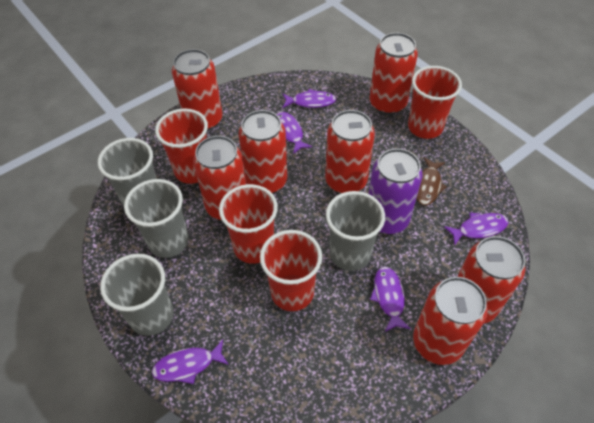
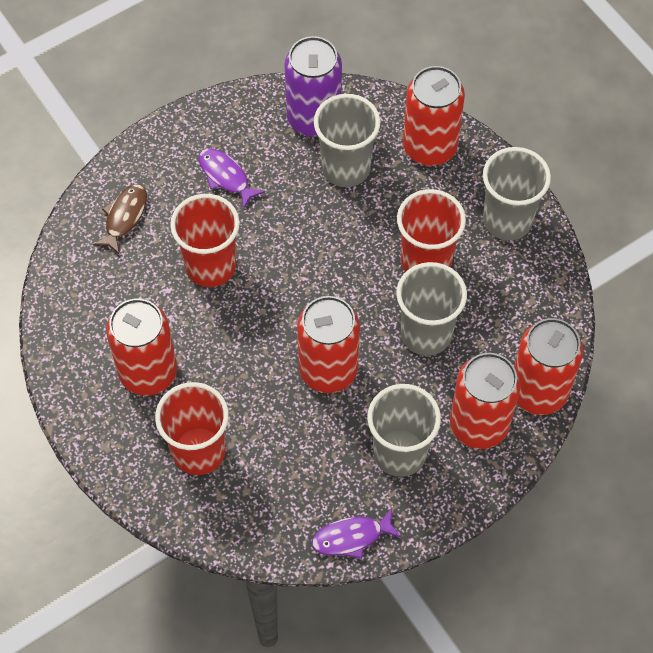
purple fish: [152,340,229,384] [276,112,312,154] [282,89,336,108] [370,266,411,332] [444,212,509,246] = 5 -> [199,148,265,209] [312,508,402,559] = 2
red can: [172,49,223,130] [193,136,246,220] [238,110,287,193] [325,110,375,193] [370,33,418,114] [413,277,488,365] [457,236,525,324] = 7 -> [106,298,177,396] [297,296,360,393] [403,66,465,166] [450,353,521,449] [514,318,583,415] = 5
red cup: [155,108,208,184] [219,184,278,264] [260,230,322,311] [408,66,462,139] = 4 -> [155,382,229,475] [170,194,240,287] [397,189,466,272] = 3

